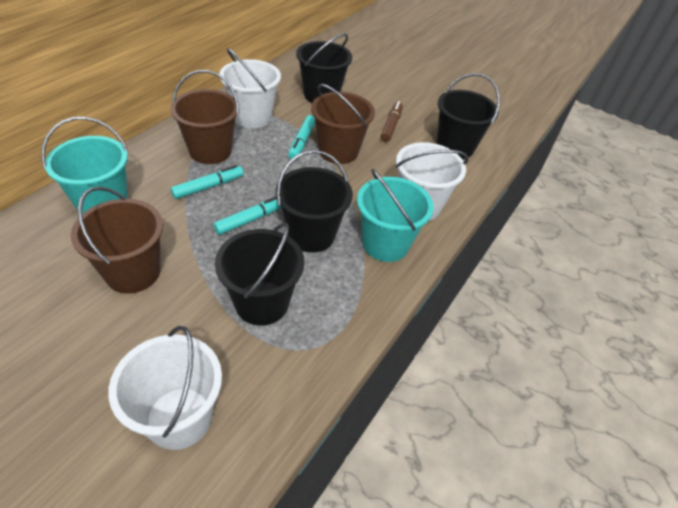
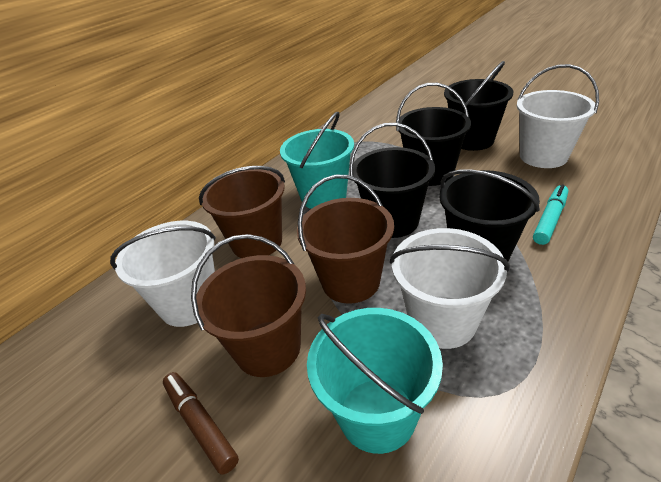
turquoise marker: [171,165,244,199] [213,197,282,235] [288,115,315,159] = 3 -> [533,184,568,245] = 1

